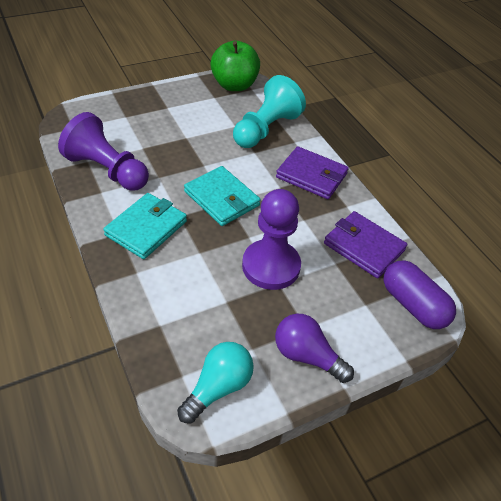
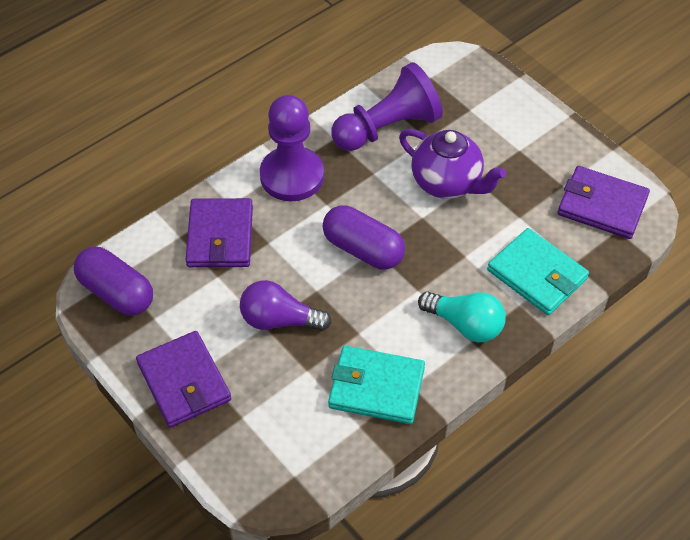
green apple: [210,41,260,91] = 1 -> none = 0
purple capsule: [384,260,456,329] = 1 -> [74,247,153,316] [322,206,405,270] = 2
purple teapot: none = 0 -> [399,129,506,199] = 1
purple wallet: [276,146,349,199] [324,211,407,278] = 2 -> [136,331,231,428] [186,198,253,267] [558,166,650,239] = 3
turquoise pawn: [233,75,306,148] = 1 -> none = 0

